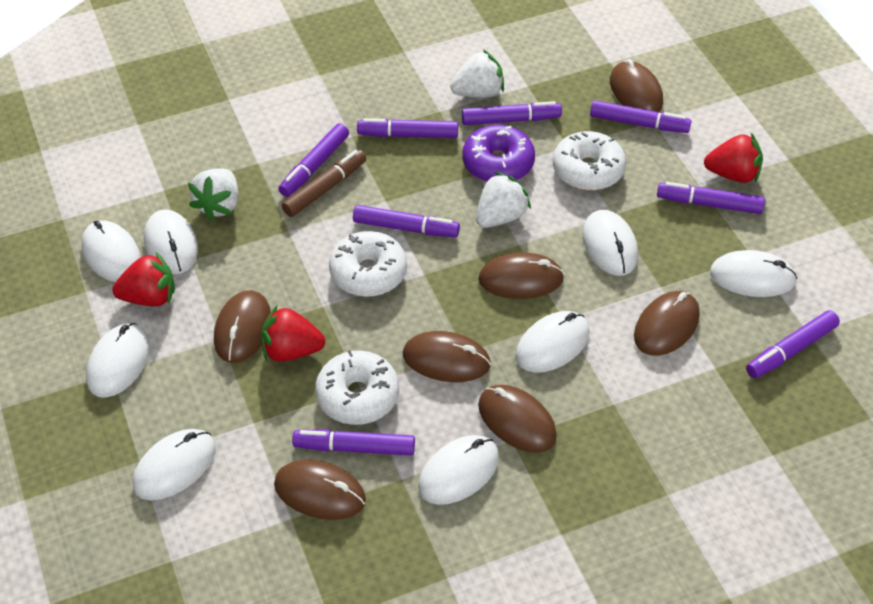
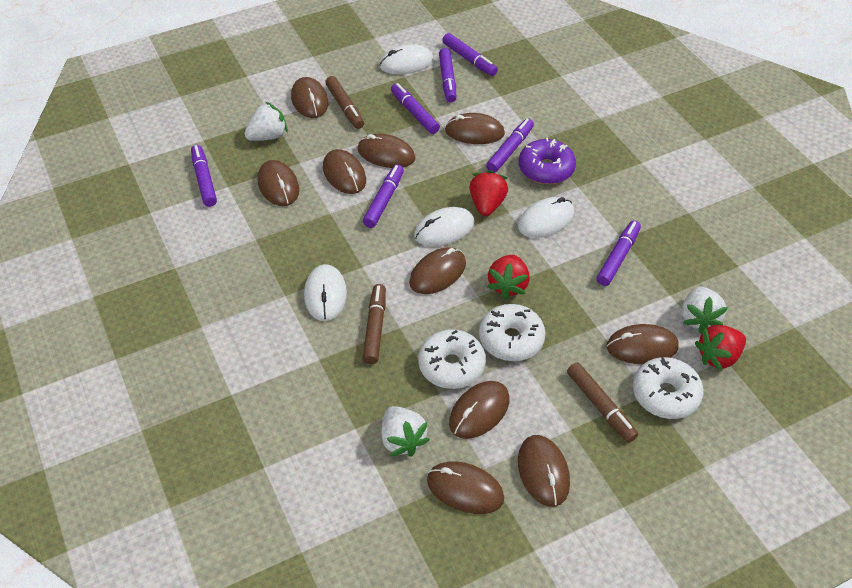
brown marker: [282,150,366,217] = 1 -> [325,76,364,129] [363,284,386,364] [567,362,638,442] = 3
brown mouse: [214,290,271,363] [274,460,366,520] [403,331,491,382] [478,252,564,299] [478,385,557,453] [610,59,663,113] [634,291,700,356] = 7 -> [258,160,299,206] [291,77,328,118] [323,149,366,194] [357,134,415,168] [409,247,466,294] [427,461,504,514] [445,113,505,144] [449,381,509,439] [518,435,570,507] [607,324,679,364] = 10
purple marker: [278,123,349,197] [292,429,415,456] [353,205,460,237] [357,118,458,138] [462,101,562,125] [590,100,691,133] [657,182,765,214] [746,310,840,378] = 8 -> [191,145,217,207] [363,164,404,228] [391,83,440,134] [439,48,456,102] [442,33,498,76] [486,119,534,173] [597,220,641,286] = 7
white mouse: [82,221,141,282] [86,323,150,398] [132,429,216,500] [144,209,198,274] [418,435,499,505] [515,311,590,373] [582,210,638,276] [710,250,797,297] = 8 -> [304,264,347,321] [379,44,433,74] [414,207,475,246] [518,197,575,238] = 4

